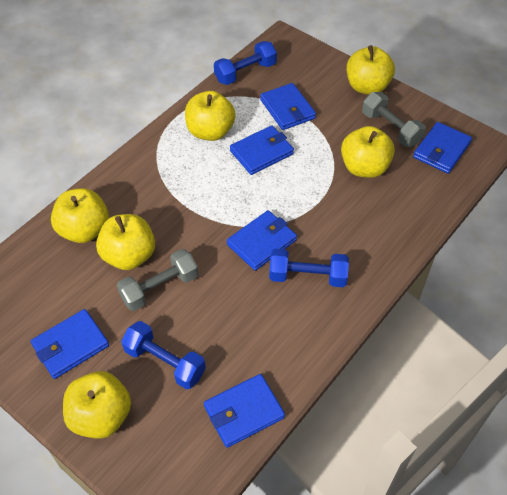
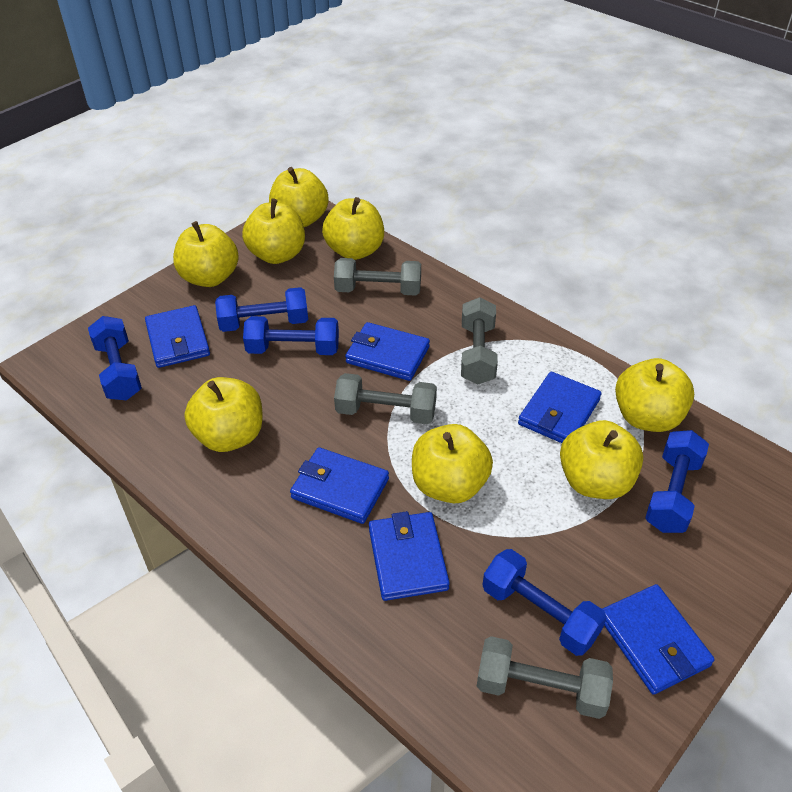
blue dumbbell: [121,321,206,389] [214,41,277,85] [269,249,349,287] = 3 -> [88,316,142,401] [215,287,308,332] [243,316,339,355] [483,549,607,656] [645,430,709,533] = 5
grey dumbbell: [117,249,198,311] [362,92,426,147] = 2 -> [334,258,421,296] [334,373,437,424] [461,297,498,384] [477,636,613,719] = 4
yellow apple: [51,188,109,243] [63,371,131,439] [96,214,155,270] [185,91,236,141] [341,126,395,178] [347,45,395,95] = 6 -> [173,221,239,287] [184,377,263,452] [242,199,305,264] [269,167,329,227] [322,197,384,260] [412,424,493,504] [560,420,643,499] [615,358,694,432] = 8

